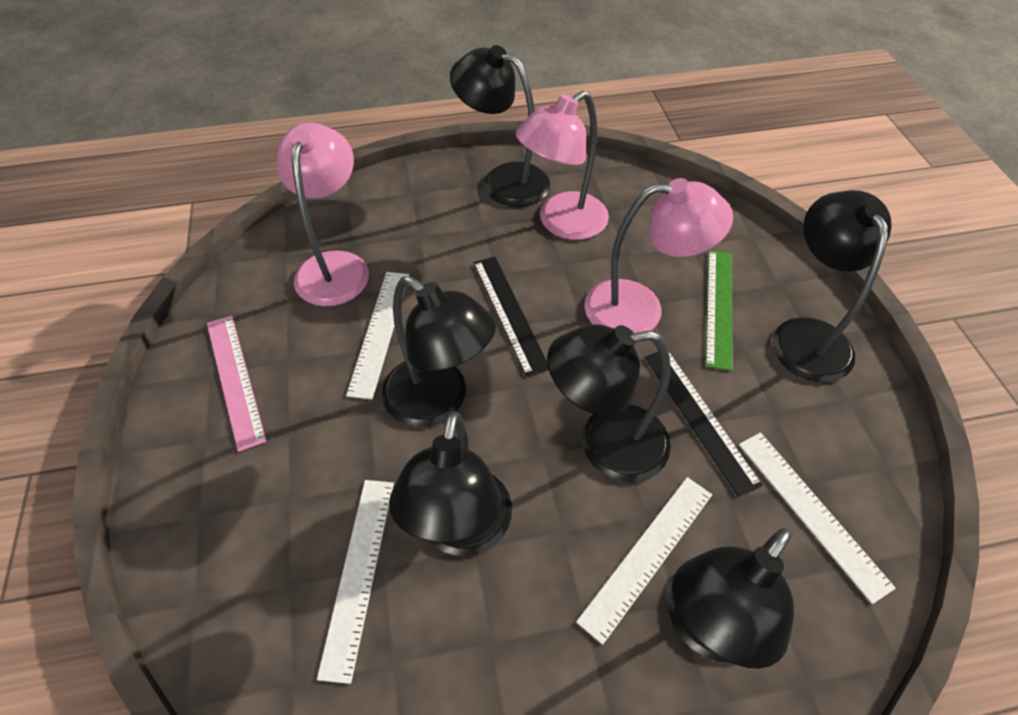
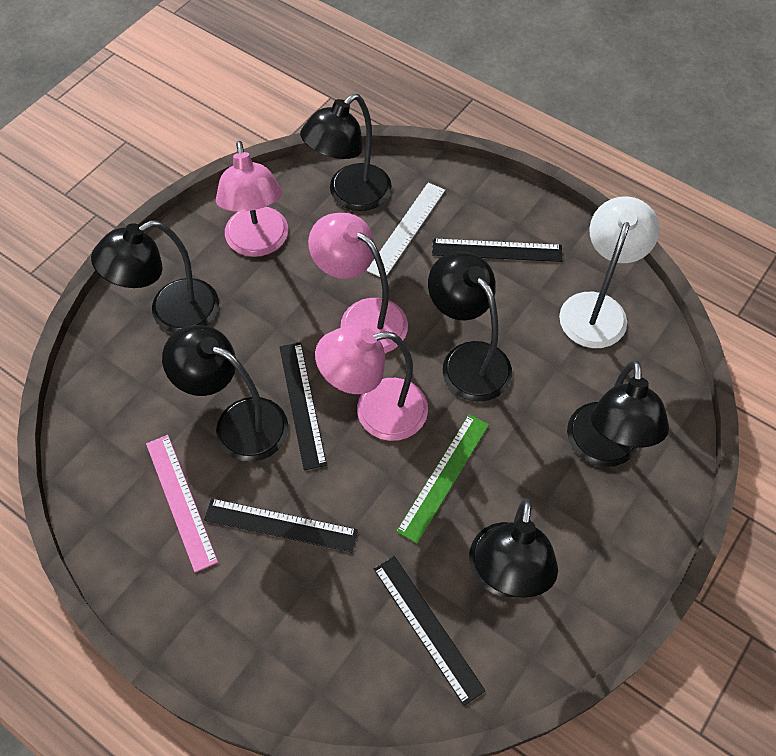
black ruler: [474,257,549,377] [645,351,763,496] = 2 -> [204,498,358,553] [280,342,327,470] [374,556,486,706] [432,238,562,262] = 4
white lamp: none = 0 -> [559,196,659,348] = 1
white ruler: [317,480,394,684] [346,272,409,400] [576,477,712,645] [739,432,896,604] = 4 -> [366,183,445,277] = 1

